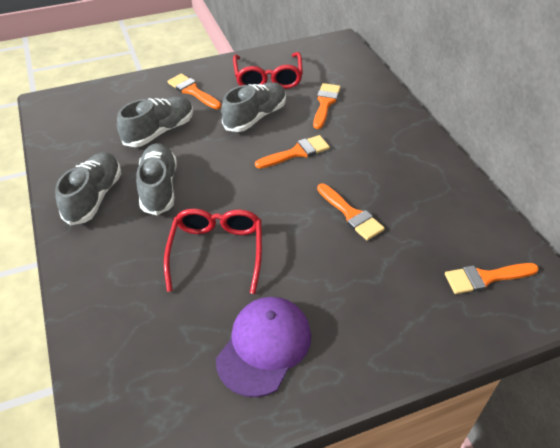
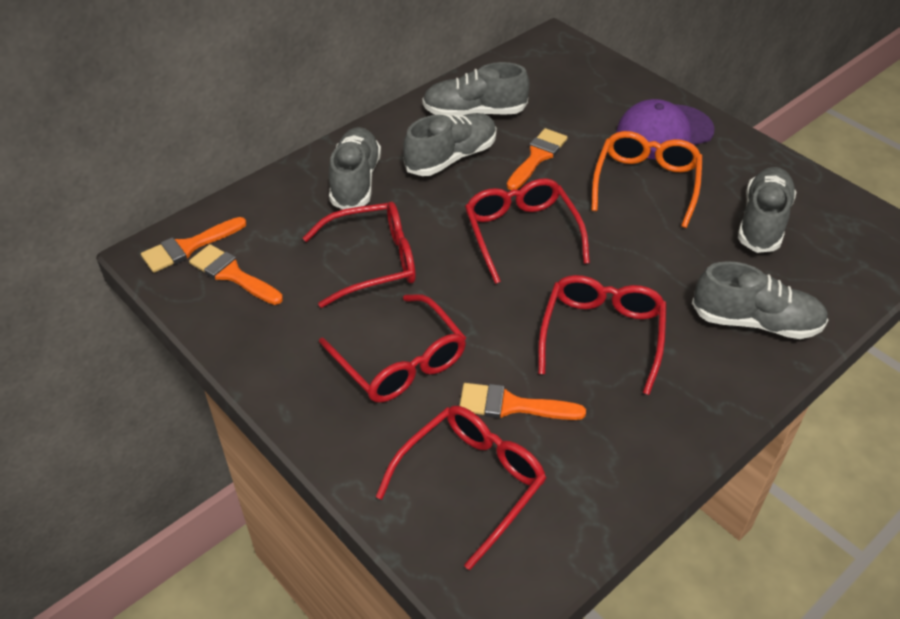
grey shoe: [55,152,121,225] [117,97,193,147] [136,143,177,215] [221,82,286,132] = 4 -> [329,127,381,209] [403,113,497,176] [422,62,530,116] [692,261,828,339] [738,167,796,253] = 5
orange brush: [167,74,221,109] [255,135,330,169] [313,83,341,129] [317,184,385,240] [445,263,539,294] = 5 -> [141,217,247,273] [189,244,283,305] [460,383,586,420] [507,128,568,190] = 4
orange glasses: none = 0 -> [591,131,703,228] = 1
red glasses: [164,209,262,294] [233,52,303,89] = 2 -> [303,202,416,308] [319,294,466,403] [376,406,546,570] [465,178,590,284] [538,275,667,395] = 5

